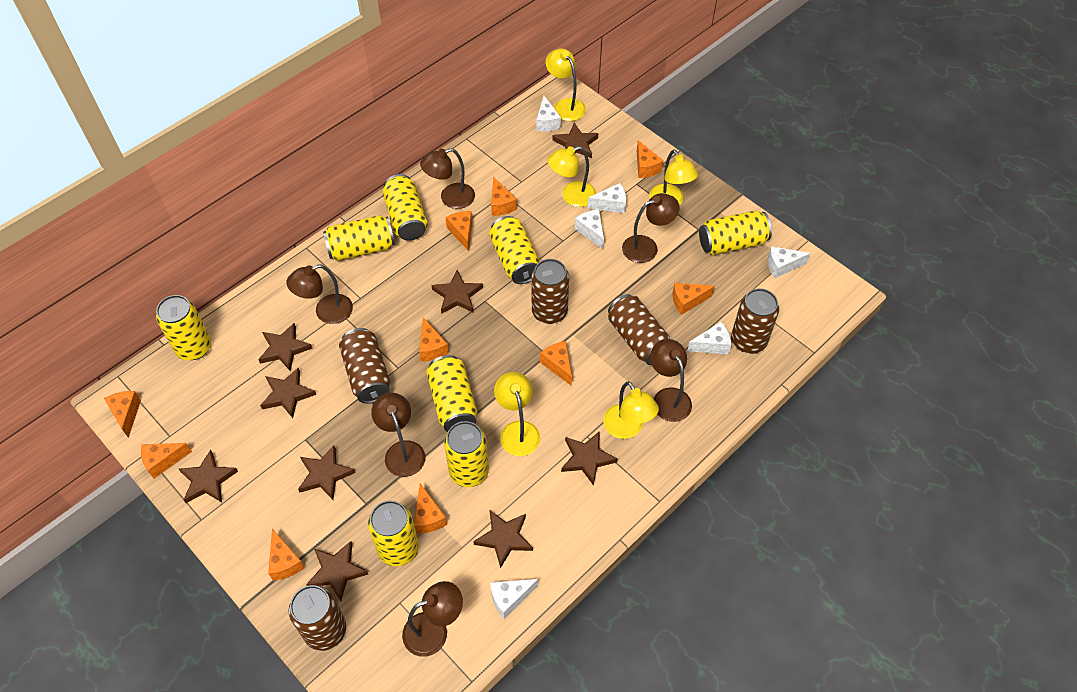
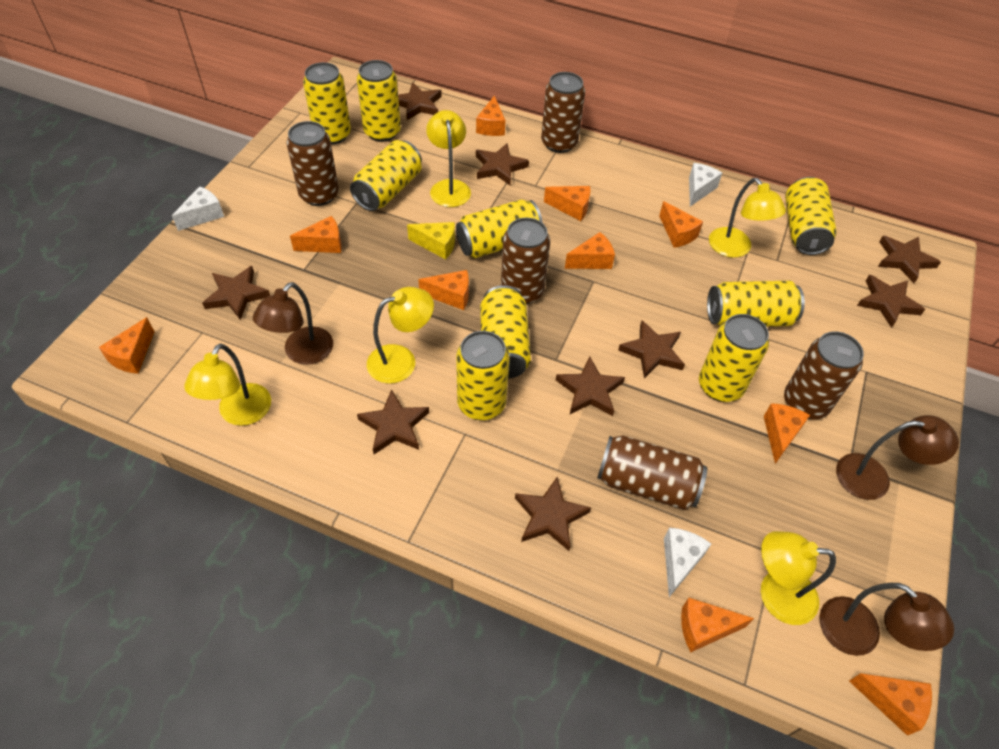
brown lamp: [286,264,353,324] [371,393,425,477] [402,581,463,657] [420,148,475,209] [622,193,680,263] [650,339,692,422] = 6 -> [253,282,333,365] [819,583,954,656] [836,415,959,500] = 3
white cheese: [490,579,538,619] [536,96,561,131] [575,209,604,249] [588,183,626,213] [687,322,732,355] [768,246,811,278] = 6 -> [172,186,224,231] [664,528,711,597] [689,163,722,206] = 3
yellow can: [156,295,211,360] [323,215,395,261] [368,500,419,566] [383,174,428,241] [427,355,477,432] [444,421,489,487] [489,216,540,284] [699,210,772,255] = 8 -> [303,62,351,144] [350,140,422,211] [357,60,401,142] [456,200,543,258] [456,331,510,420] [480,285,531,379] [699,314,769,402] [707,281,805,327] [785,177,837,255] = 9
yellow cheese: none = 0 -> [407,222,455,260] = 1

